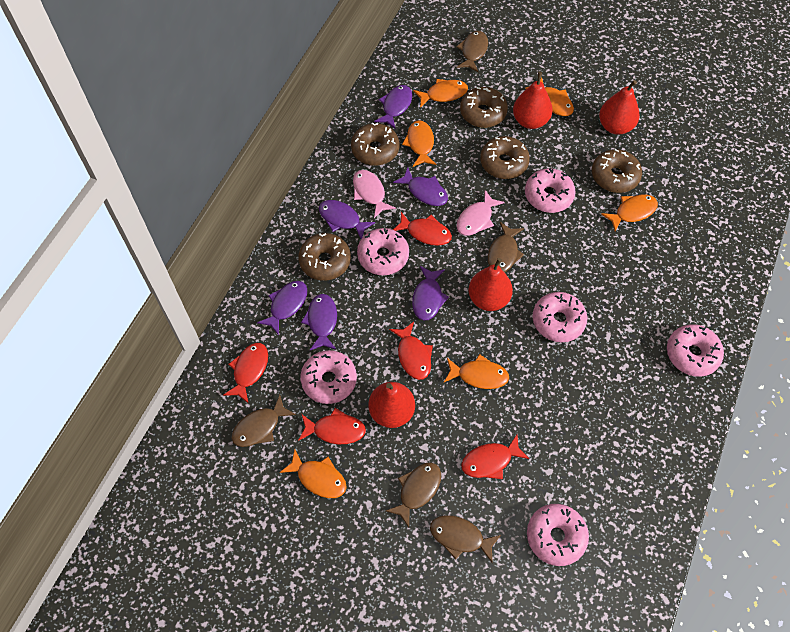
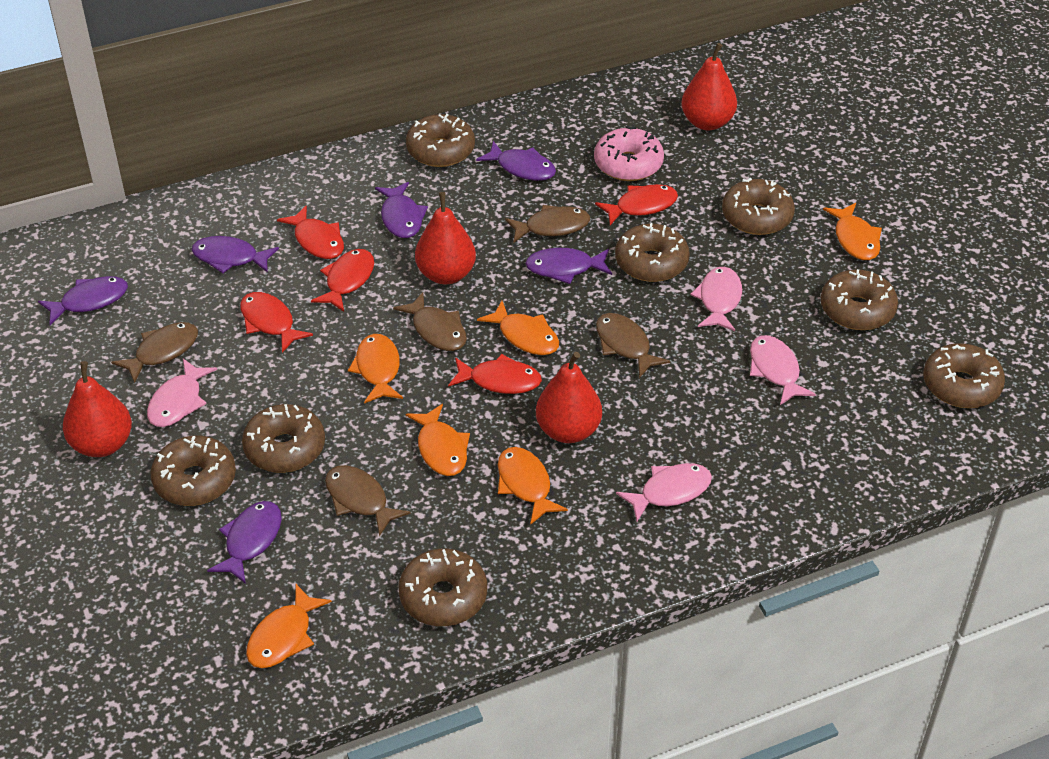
brown donut: [298,233,351,281] [351,122,400,166] [460,87,508,128] [480,136,530,179] [592,149,642,193] = 5 -> [150,436,236,506] [242,404,325,473] [398,549,487,626] [406,114,475,167] [615,223,689,282] [722,178,795,235] [821,269,898,330] [923,343,1005,408] = 8
pink donut: [300,350,357,404] [357,228,409,275] [525,168,576,213] [527,504,589,566] [532,292,587,342] [667,324,724,377] = 6 -> [594,126,664,181] = 1
pink fish: [353,170,396,218] [456,190,505,236] = 2 -> [147,359,217,427] [616,463,712,521] [690,267,742,331] [750,335,816,405] = 4

